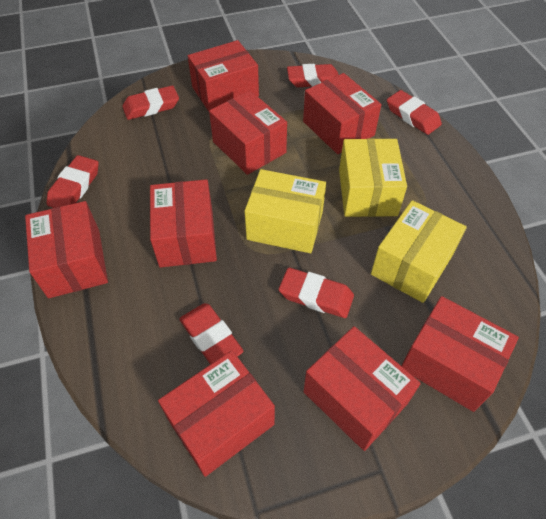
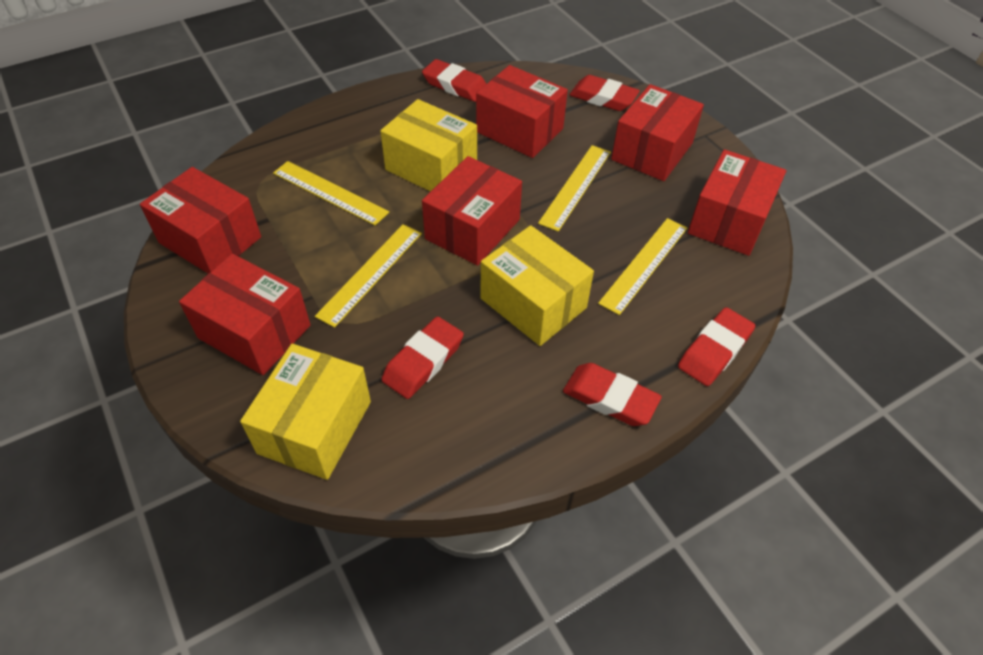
red box: [25,201,108,298] [150,179,217,268] [158,351,275,477] [188,40,259,111] [209,90,287,175] [303,73,381,154] [303,326,421,451] [402,296,519,412] = 8 -> [140,167,261,273] [179,254,311,375] [422,156,522,266] [476,65,568,158] [611,84,704,181] [688,149,786,256] = 6
red eraser: [47,155,99,208] [122,85,179,120] [180,303,243,364] [279,268,354,318] [287,64,338,87] [387,90,442,135] = 6 -> [381,316,464,399] [422,59,486,102] [563,363,662,426] [569,75,640,111] [678,307,755,386] = 5
yellow ruler: none = 0 -> [273,161,389,226] [315,224,422,328] [538,145,611,232] [598,218,687,315] = 4

